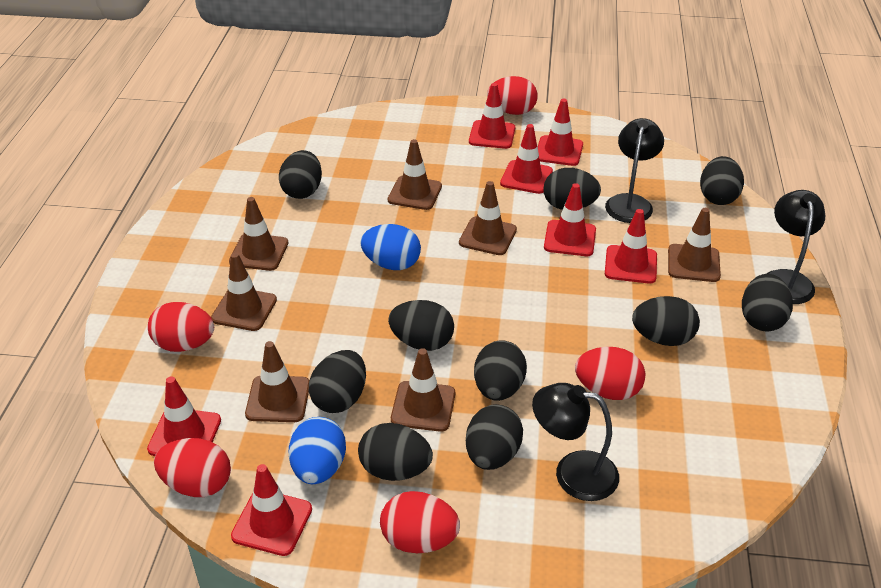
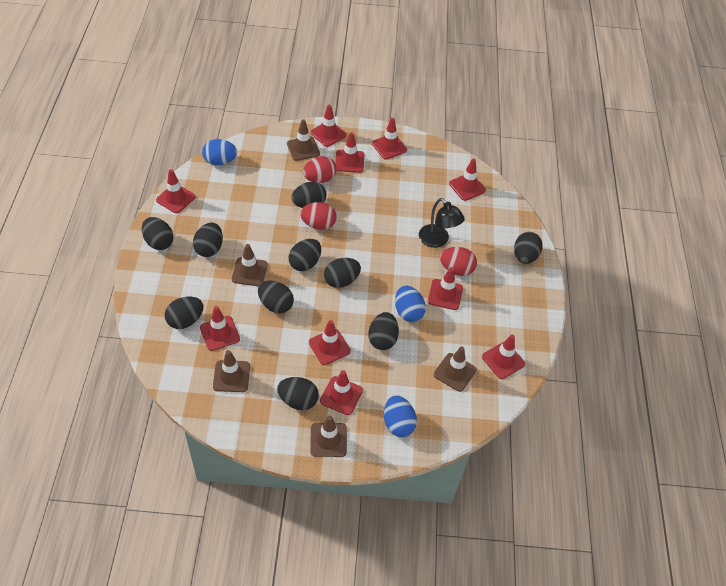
black lamp: [532,383,619,501] [605,118,664,223] [766,190,825,304] = 3 -> [419,198,465,248] = 1
blue egg: [289,417,346,484] [360,224,421,270] = 2 -> [202,139,237,165] [384,395,417,437] [395,286,426,322] = 3
brown traffic cone: [211,253,277,331] [229,197,288,271] [245,341,309,422] [388,139,442,210] [391,348,455,432] [459,181,517,255] [668,208,721,282] = 7 -> [213,350,250,392] [232,244,268,286] [287,119,320,161] [310,416,347,457] [434,347,476,392] = 5
red egg: [148,302,214,352] [154,438,231,497] [380,491,460,553] [487,76,538,115] [575,347,646,400] = 5 -> [300,202,337,230] [303,156,337,183] [440,247,477,276] = 3
red traffic cone: [147,376,221,456] [231,464,312,556] [469,83,515,149] [500,124,553,194] [538,99,583,166] [544,183,596,256] [605,209,657,284] = 7 -> [156,169,196,213] [200,306,240,351] [309,320,351,365] [310,105,346,147] [320,370,363,415] [335,132,364,173] [372,118,407,160] [428,267,463,310] [449,158,486,201] [482,335,525,379] = 10

